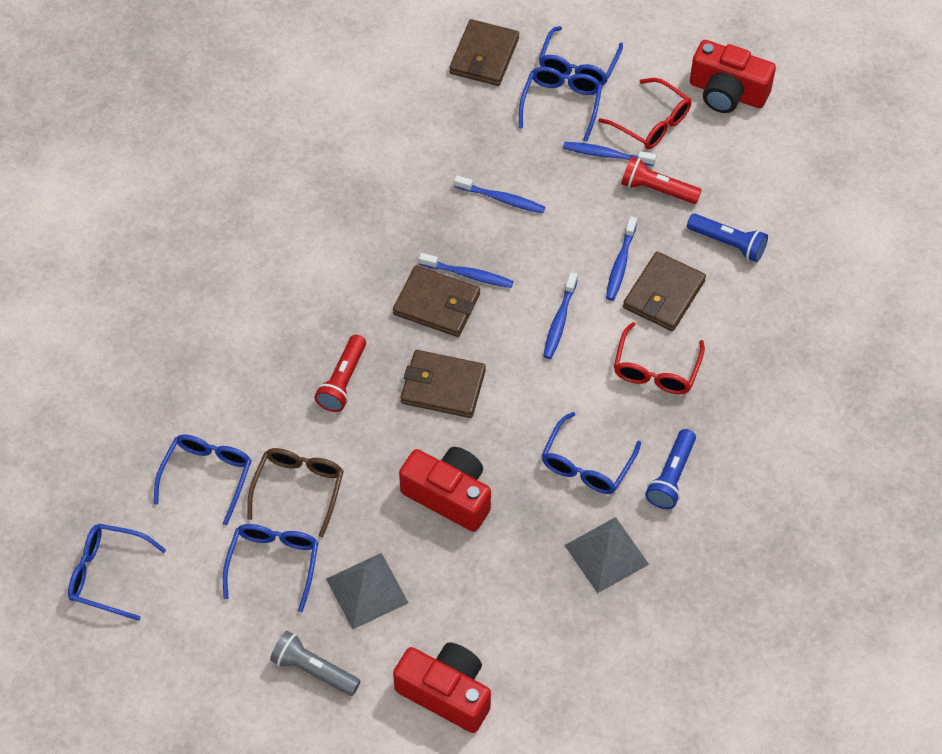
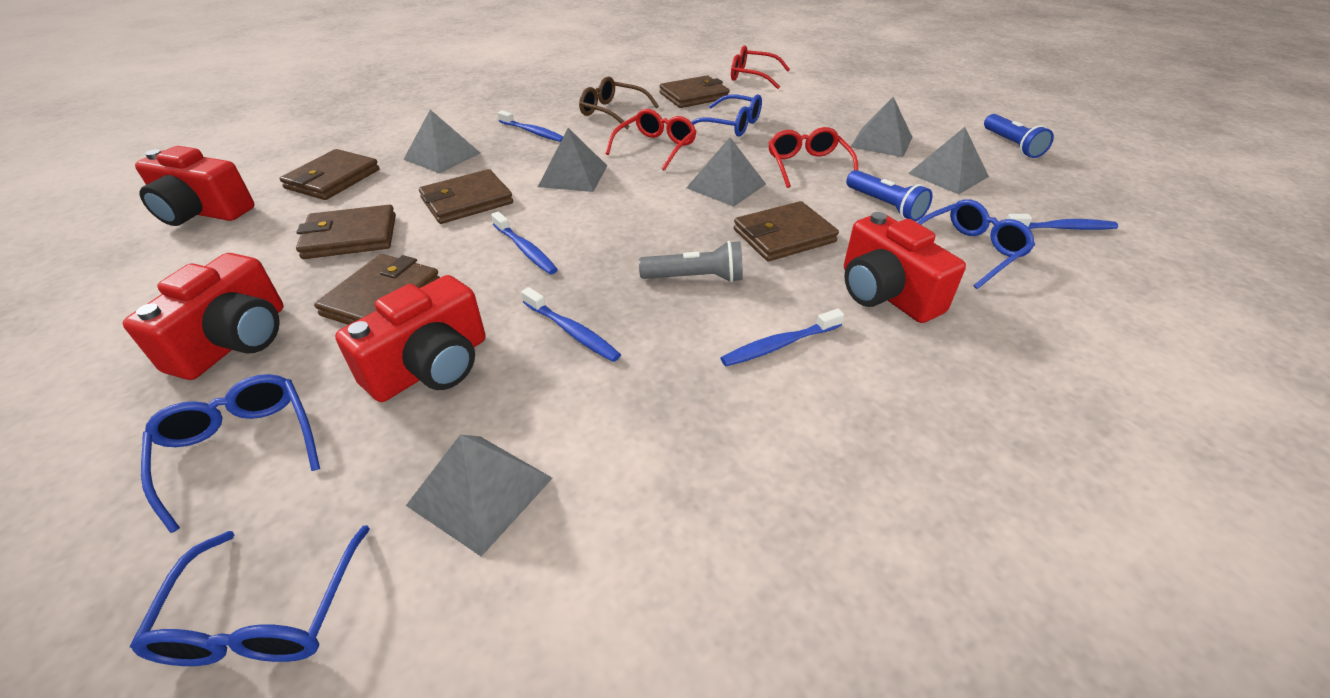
blue glasses: [68,524,166,621] [154,434,252,526] [223,524,319,612] [519,67,602,142] [539,26,623,86] [542,412,641,494] = 6 -> [130,525,370,666] [141,374,320,533] [691,94,762,137] [917,199,1035,289] = 4
brown wallet: [393,266,480,337] [401,350,486,418] [449,19,519,86] [623,252,706,331] = 4 -> [279,149,380,200] [296,205,396,259] [314,254,440,325] [419,169,513,224] [660,76,730,108] [734,201,839,261] = 6
grey pyramid: [326,553,409,629] [565,517,649,593] = 2 -> [403,110,481,174] [406,435,553,557] [538,128,607,192] [686,137,766,207] [851,97,912,157] [908,127,989,194] = 6
red camera: [393,643,491,733] [399,447,491,532] [690,40,776,113] = 3 -> [123,253,284,380] [135,146,255,226] [335,275,486,402] [844,212,966,323] = 4
red flashlight: [314,335,366,412] [621,157,702,204] = 2 -> none = 0
red glasses: [598,78,691,149] [614,322,705,394] = 2 -> [605,109,697,171] [731,45,790,89] [768,127,858,188] = 3

